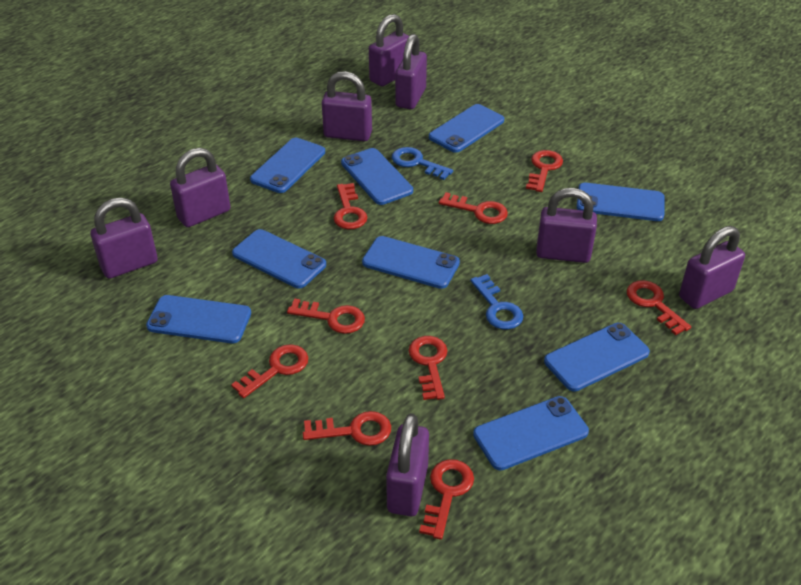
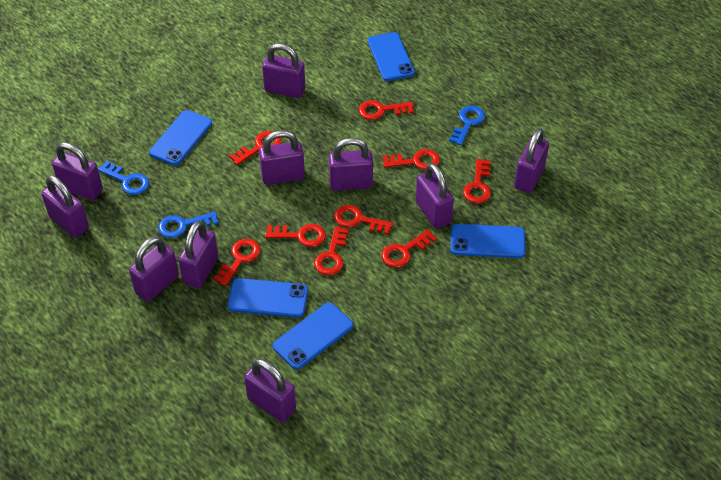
blue key: [392,147,453,180] [470,274,523,330] = 2 -> [98,161,149,195] [158,211,219,238] [449,106,485,146] = 3
blue phone: [146,295,251,343] [232,229,326,288] [250,138,325,193] [341,148,413,205] [362,236,460,289] [429,104,504,153] [473,396,589,470] [544,323,650,392] [577,183,665,221] = 9 -> [149,110,212,166] [227,278,308,318] [273,303,353,370] [368,32,415,81] [450,224,526,258] = 5
purple padlock: [91,197,158,279] [170,148,230,227] [322,71,372,141] [369,14,409,86] [386,413,429,516] [395,34,427,109] [536,188,597,263] [679,226,745,309] = 8 -> [41,175,89,238] [52,142,103,200] [129,236,179,302] [179,221,218,288] [244,359,296,422] [259,130,305,185] [262,43,305,98] [329,138,373,191] [416,163,454,229] [514,128,549,193] = 10

